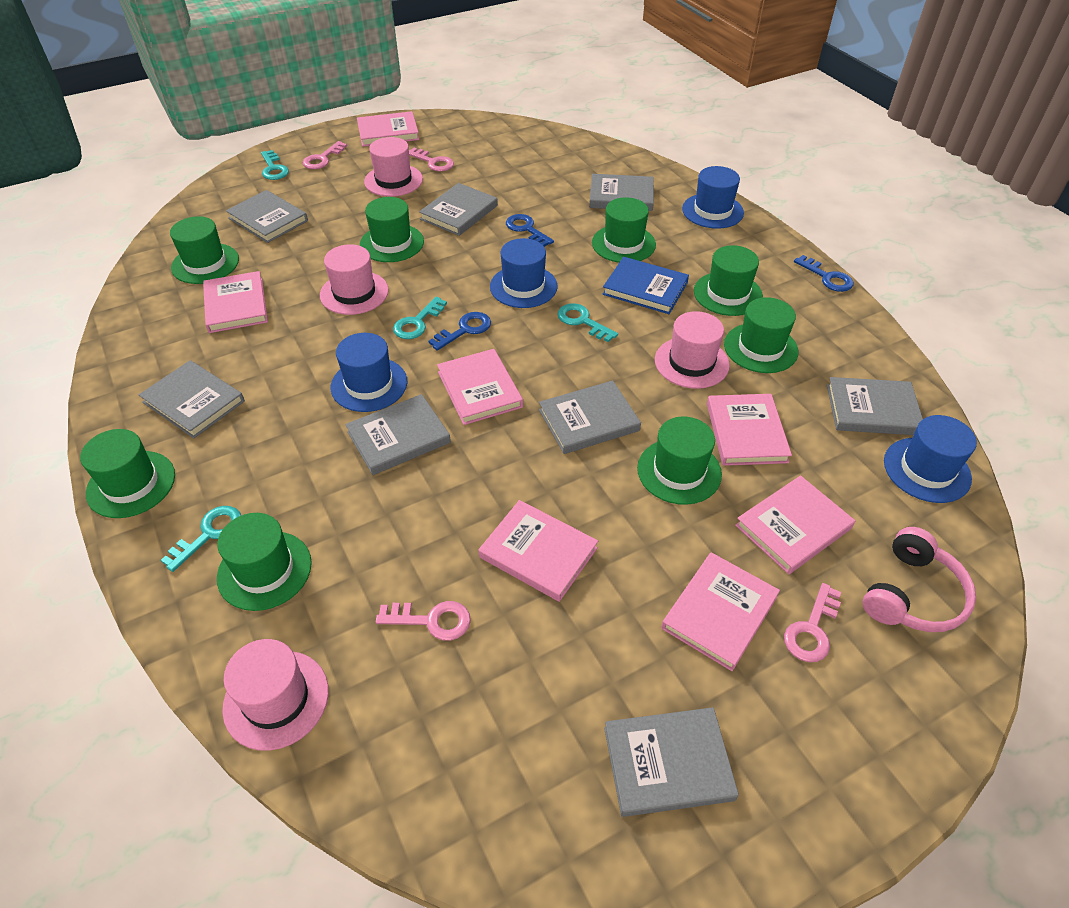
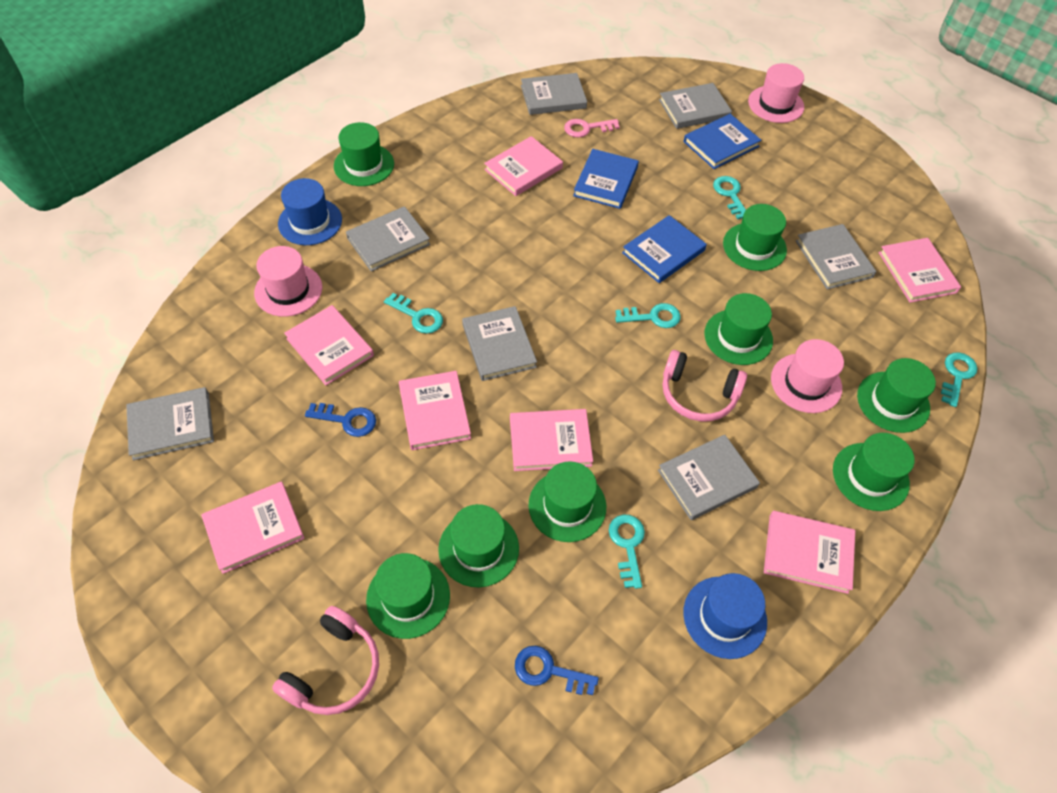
blue book: [602,257,689,314] = 1 -> [573,149,639,209] [622,215,707,283] [683,114,761,169] = 3
blue hat: [331,333,407,412] [490,238,558,308] [682,166,744,229] [884,415,977,503] = 4 -> [278,178,342,245] [683,573,767,659] = 2
blue key: [429,312,491,351] [506,214,554,247] [794,255,854,292] = 3 -> [305,403,376,437] [515,646,599,695] = 2
grey book: [139,360,245,438] [226,190,308,243] [345,394,451,475] [419,183,498,236] [539,380,641,454] [589,174,654,211] [604,707,739,817] [827,377,923,435] = 8 -> [126,387,214,460] [346,206,430,272] [462,306,537,381] [521,73,587,115] [658,435,760,520] [659,83,732,129] [796,224,877,289] = 7
pink hat: [222,639,329,751] [320,244,389,315] [364,137,423,197] [655,311,730,389] = 4 -> [254,246,322,317] [748,63,804,123] [771,339,844,413] = 3
pink headphones: [863,527,976,632] = 1 -> [272,606,379,715] [663,350,747,421] = 2
pink key: [303,141,347,169] [376,601,471,641] [409,148,454,171] [784,583,841,662] = 4 -> [564,119,620,137] = 1
turquoise key: [161,506,241,572] [261,150,289,180] [393,297,447,339] [557,303,618,342] = 4 -> [384,293,443,334] [609,515,645,589] [615,303,681,328] [713,176,746,219] [941,352,977,407] = 5

